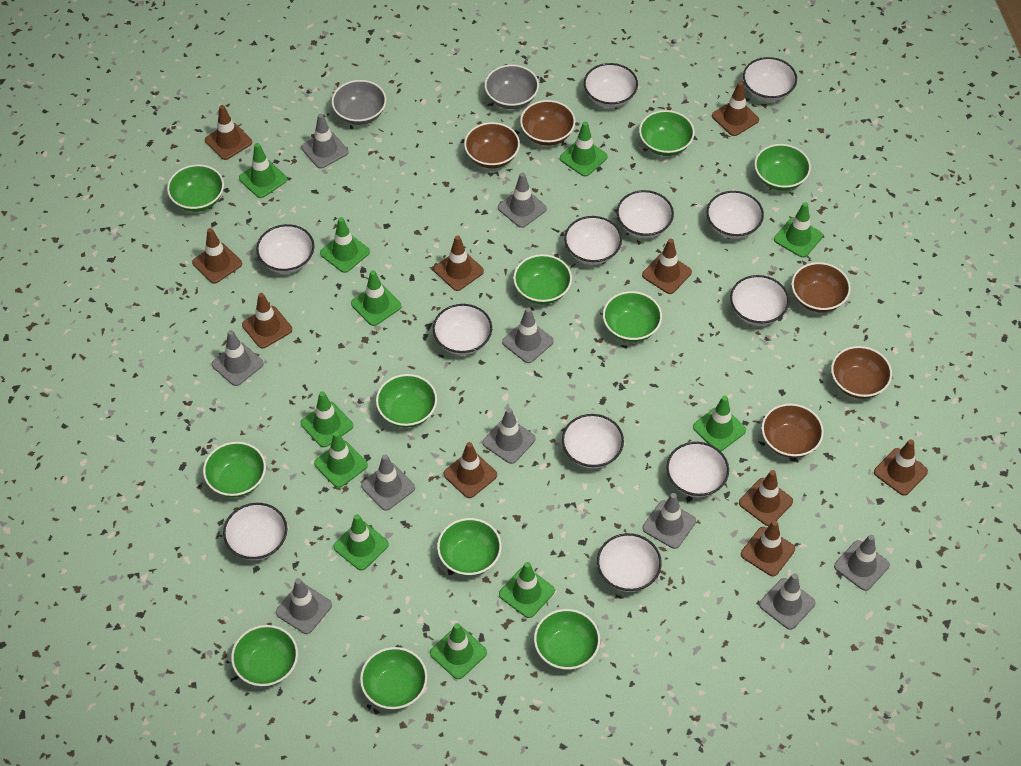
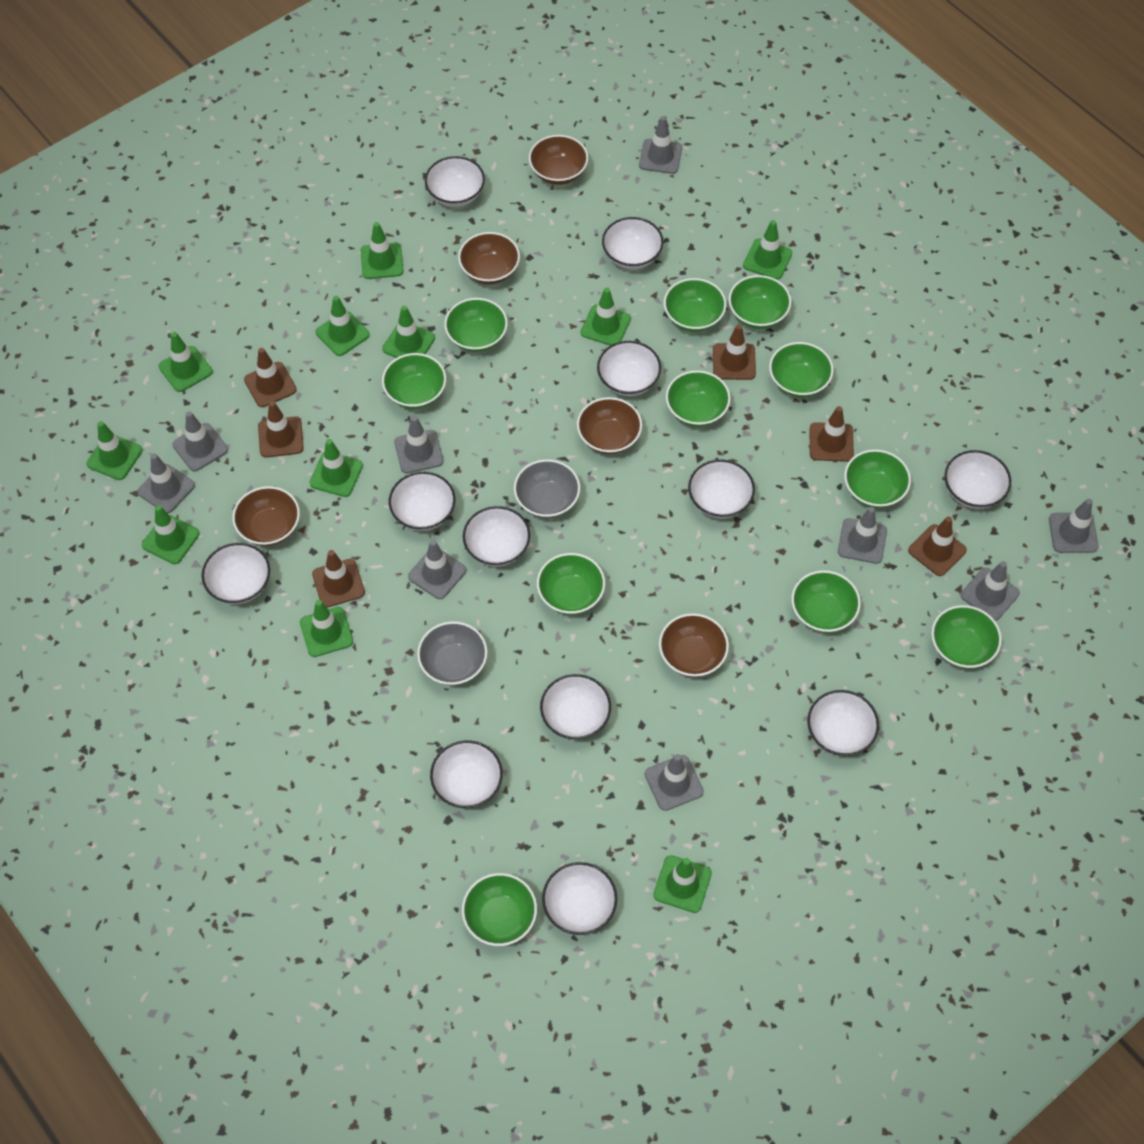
brown traffic cone: [192,228,242,284] [205,105,252,160] [242,293,292,348] [434,235,484,291] [443,442,497,498] [642,239,692,294] [712,81,759,136] [739,470,793,526] [741,520,795,576] [874,439,928,496] = 10 -> [244,348,297,407] [258,401,304,458] [312,550,365,607] [713,324,756,380] [809,406,854,462] [908,516,967,576] = 6
grey traffic cone: [211,330,264,386] [276,578,332,634] [301,114,348,169] [361,454,415,511] [483,408,535,464] [498,173,547,228] [502,307,554,363] [642,493,696,549] [759,573,815,630] [834,535,890,591] = 10 -> [137,454,195,513] [172,411,228,471] [394,416,444,473] [408,540,466,599] [639,116,682,174] [645,754,704,811] [838,507,887,564] [961,561,1020,621] [1049,499,1098,553] = 9

